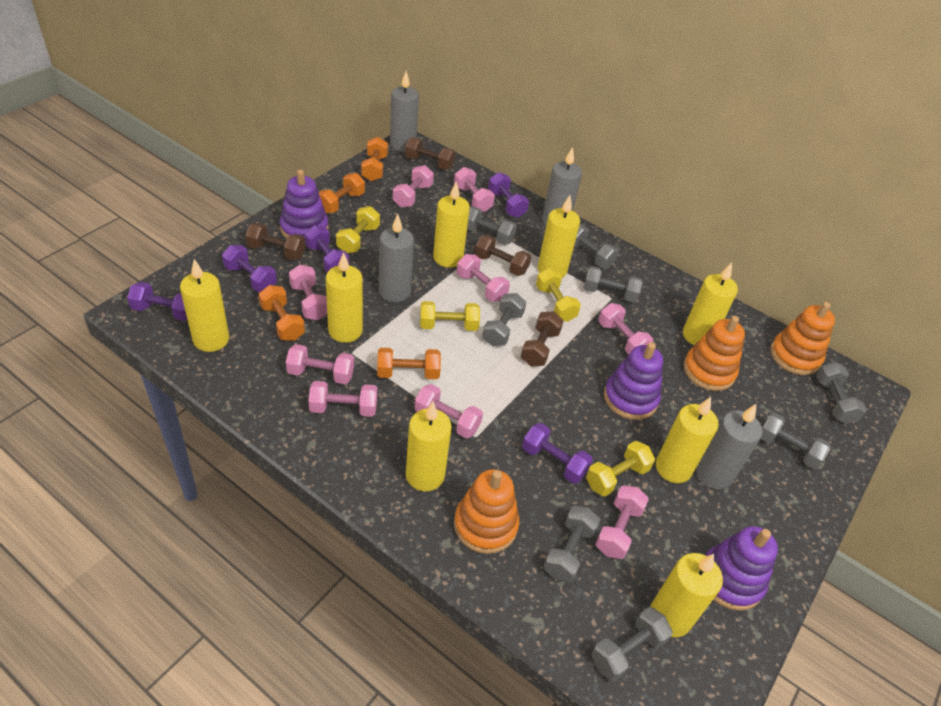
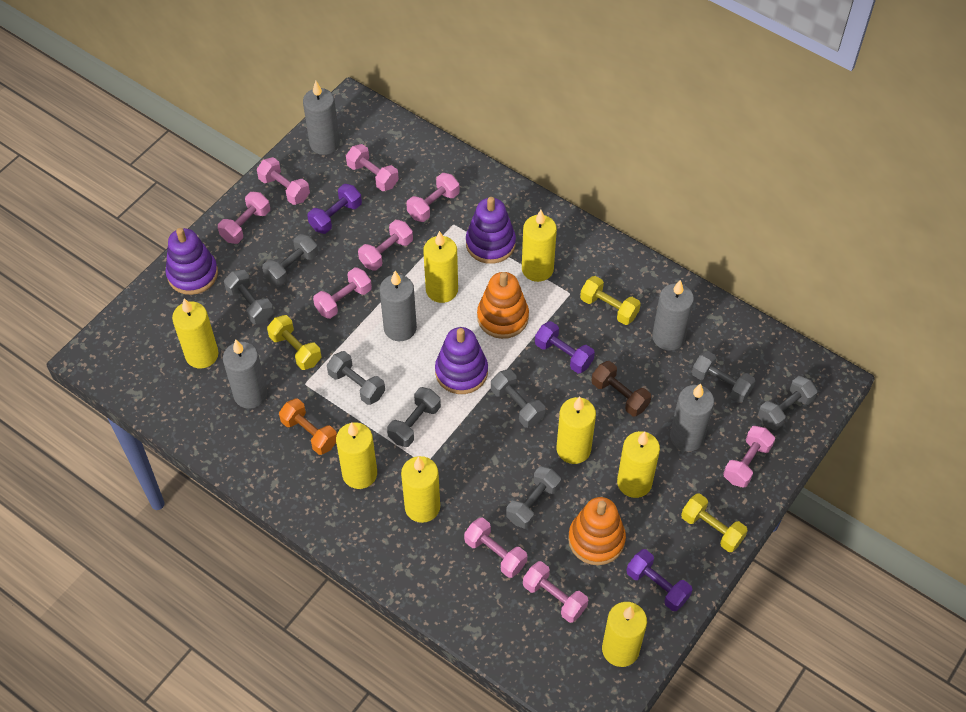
brown dumbbell: [245,223,305,260] [405,137,455,170] [474,235,531,276] [521,311,564,366] = 4 -> [591,361,651,416] = 1
grey candle: [379,214,414,302] [390,71,419,152] [542,147,582,225] [696,404,762,490] = 4 -> [223,340,268,409] [303,81,340,155] [380,271,417,341] [652,280,694,351] [670,383,714,452] = 5
orange dumbbell: [259,285,305,341] [319,173,365,213] [361,137,388,181] [377,348,441,379] = 4 -> [279,398,337,455] = 1
orange stacking toy: [454,469,519,554] [683,316,745,391] [770,302,835,375] = 3 -> [477,272,529,339] [568,497,626,565] = 2
purple dumbbell: [127,282,187,321] [222,245,277,292] [305,225,349,273] [488,172,529,218] [522,423,593,484] = 5 -> [307,184,362,234] [535,321,595,373] [626,549,693,611] = 3
yellow dumbbell: [336,206,380,253] [420,301,480,331] [536,268,581,322] [586,441,655,497] = 4 -> [267,315,322,370] [580,276,641,325] [681,493,748,552] = 3

